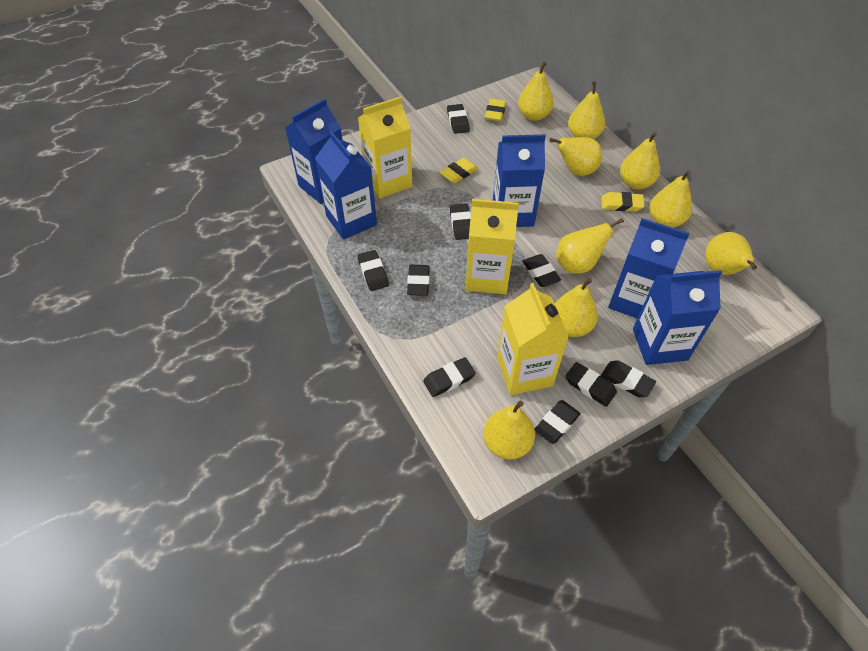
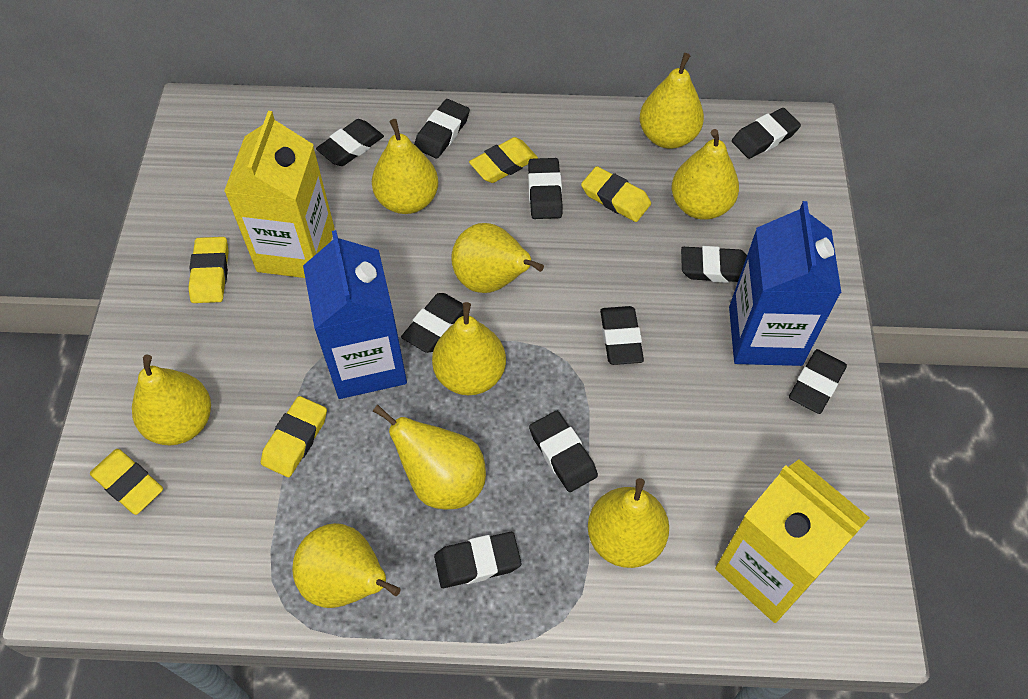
black eraser: [357,250,389,291] [407,265,430,296] [423,357,476,397] [447,104,470,134] [450,203,471,240] [522,254,561,287] [535,400,580,444] [566,362,617,407] [601,360,656,397] = 9 -> [316,119,384,166] [401,293,463,353] [414,99,470,158] [434,532,521,588] [528,158,562,219] [529,411,598,492] [600,306,644,365] [681,246,747,283] [732,108,801,159] [789,349,847,414] = 10
blue carton: [285,99,343,204] [315,131,377,240] [493,134,546,227] [608,218,690,318] [633,270,722,365] = 5 -> [303,230,407,399] [729,201,842,366] = 2
yellow carton: [358,97,412,198] [465,199,519,294] [497,283,569,395] = 3 -> [224,111,335,278] [715,459,869,623] = 2
yellow eraser: [440,158,478,183] [485,99,506,122] [601,192,645,212] = 3 -> [90,449,163,515] [188,237,229,303] [261,396,327,477] [469,137,538,183] [581,166,651,222] = 5

